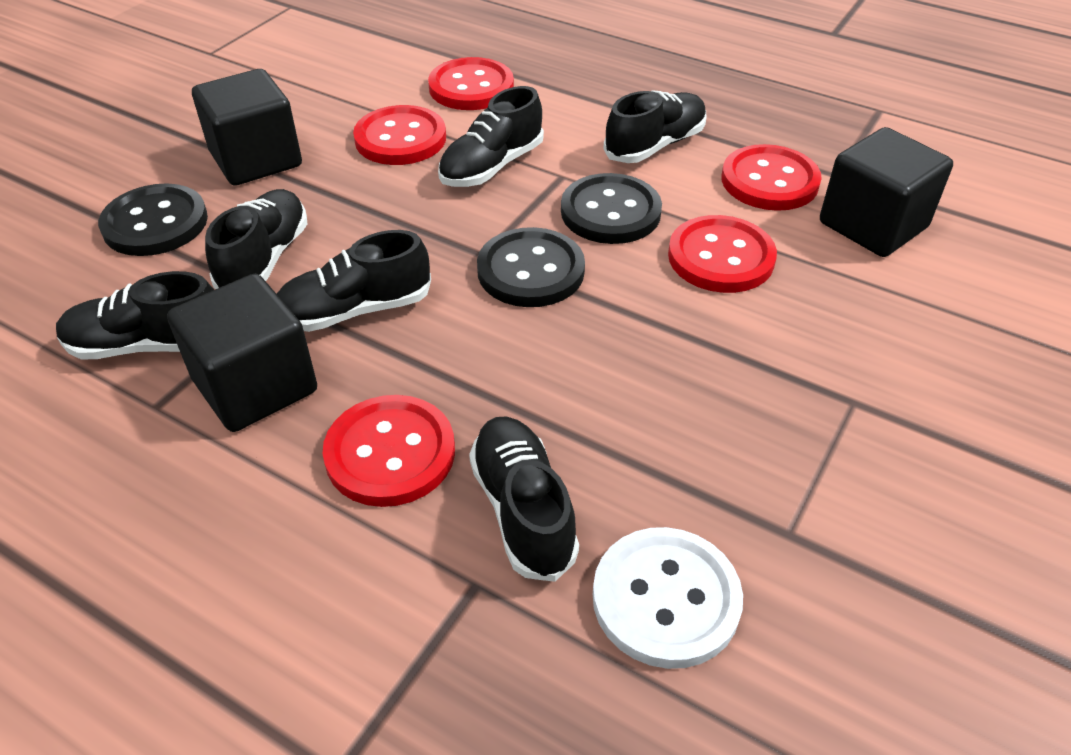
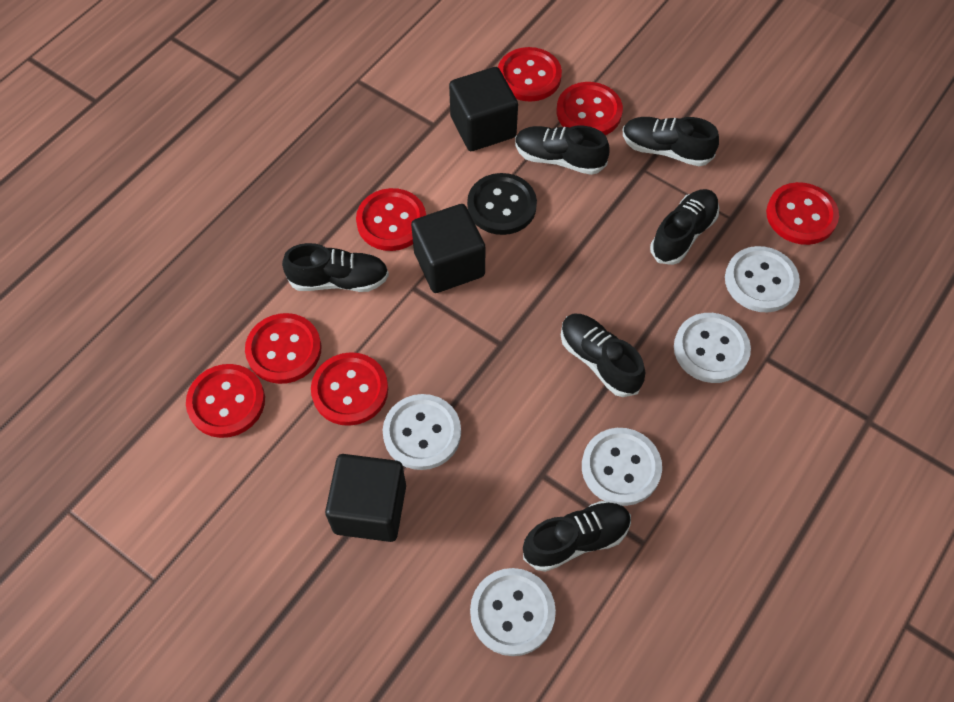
black button: [98,183,208,256] [477,227,585,307] [561,173,662,244] = 3 -> [467,173,537,235] = 1
red button: [322,395,455,507] [353,105,446,165] [428,57,514,110] [668,215,777,293] [722,144,822,211] = 5 -> [186,364,265,438] [245,313,321,384] [311,352,388,426] [356,188,426,251] [498,47,562,102] [557,82,623,135] [766,182,839,245] = 7
white button: [593,527,743,669] = 1 -> [383,394,461,470] [470,568,556,656] [582,428,662,506] [674,313,751,383] [725,246,800,312] = 5

